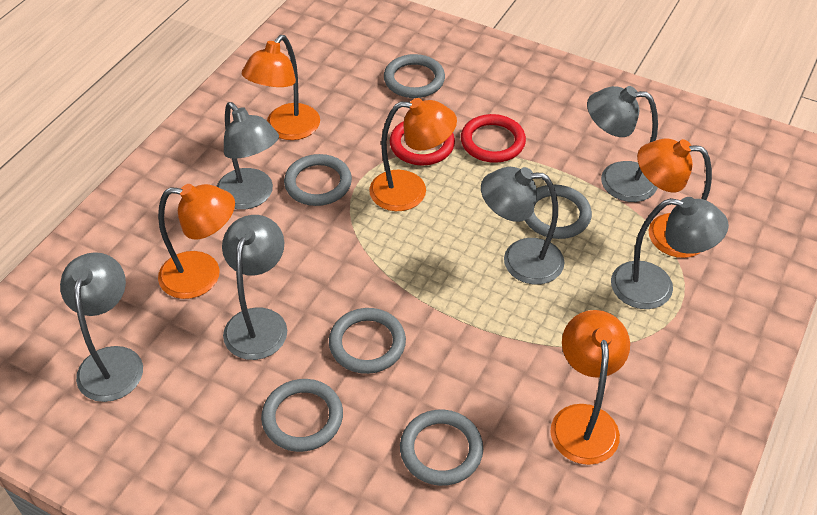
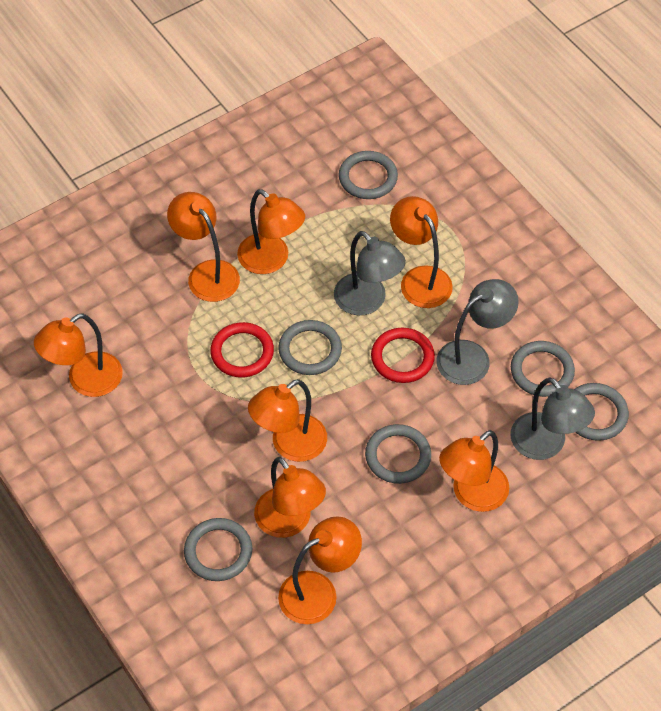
grey lamp: [60,252,143,402] [216,102,279,210] [222,215,287,360] [481,167,565,285] [587,86,658,202] [611,197,729,309] = 6 -> [334,231,406,315] [436,279,519,385] [510,377,595,460] = 3
orange lamp: [158,184,235,299] [242,35,320,140] [369,98,457,211] [550,310,630,465] [637,139,712,258] = 5 -> [34,313,123,397] [167,192,240,302] [237,189,305,274] [248,379,327,462] [254,457,326,538] [278,516,362,624] [390,196,453,308] [439,430,509,512] = 8

